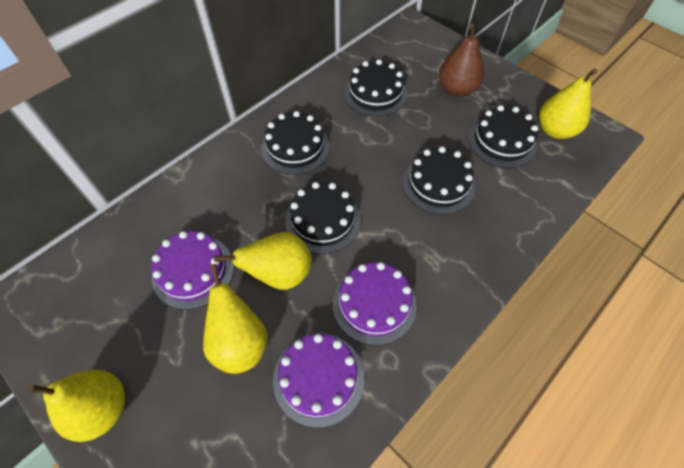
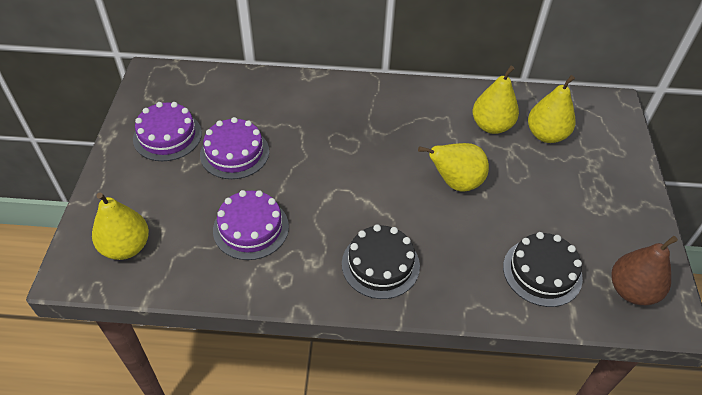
black cake: [261,111,330,175] [285,182,361,254] [344,59,407,117] [403,146,475,215] [468,105,538,168] = 5 -> [342,224,420,299] [503,232,583,307] = 2

